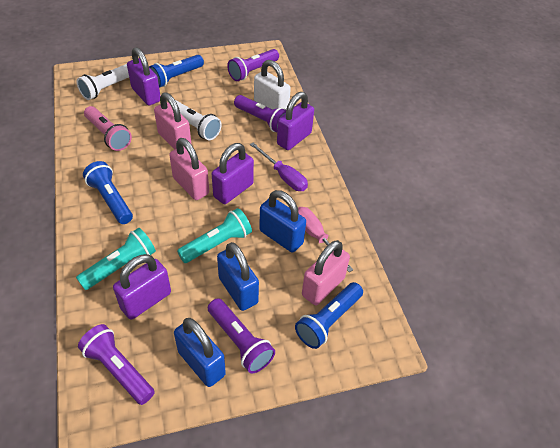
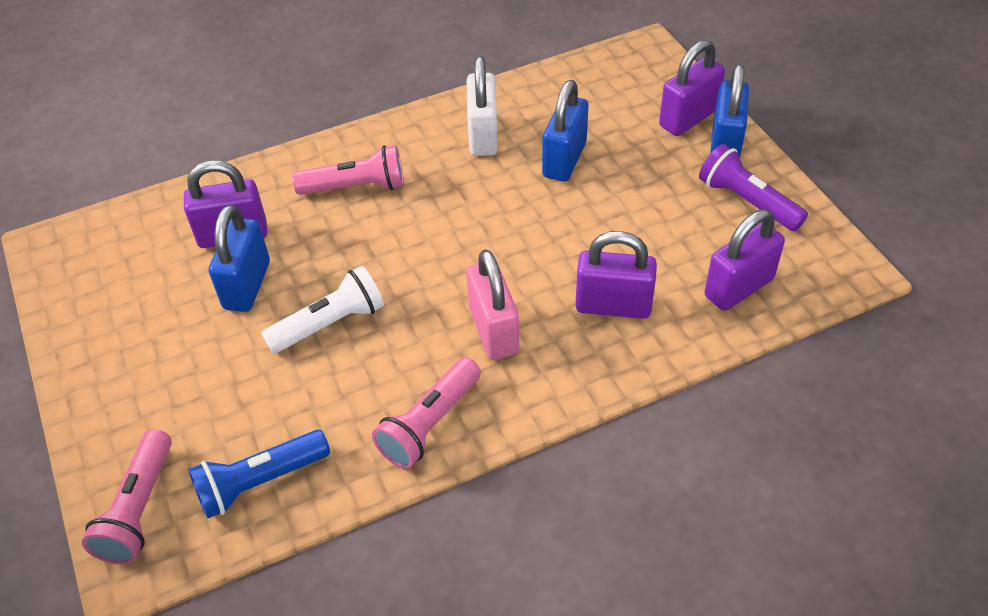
blue flashlight: [83,161,133,224] [149,55,204,88] [295,282,363,349] = 3 -> [188,430,330,519] = 1
pink flashlight: [84,106,132,151] = 1 -> [82,429,172,564] [292,145,404,195] [372,357,481,469] = 3
pink padlock: [154,92,192,149] [169,138,209,200] [302,240,350,305] = 3 -> [466,249,519,360] = 1
pink screwdriver: [298,207,353,272] = 1 -> none = 0
purple flashlight: [78,324,155,405] [208,298,275,374] [227,49,279,81] [234,95,286,132] = 4 -> [699,144,808,231] = 1
purple screwdriver: [250,142,308,191] = 1 -> none = 0
turquoise flashlight: [76,228,156,290] [177,208,252,263] = 2 -> none = 0
white flashlight: [77,64,129,100] [175,100,222,140] = 2 -> [261,266,384,354] = 1

